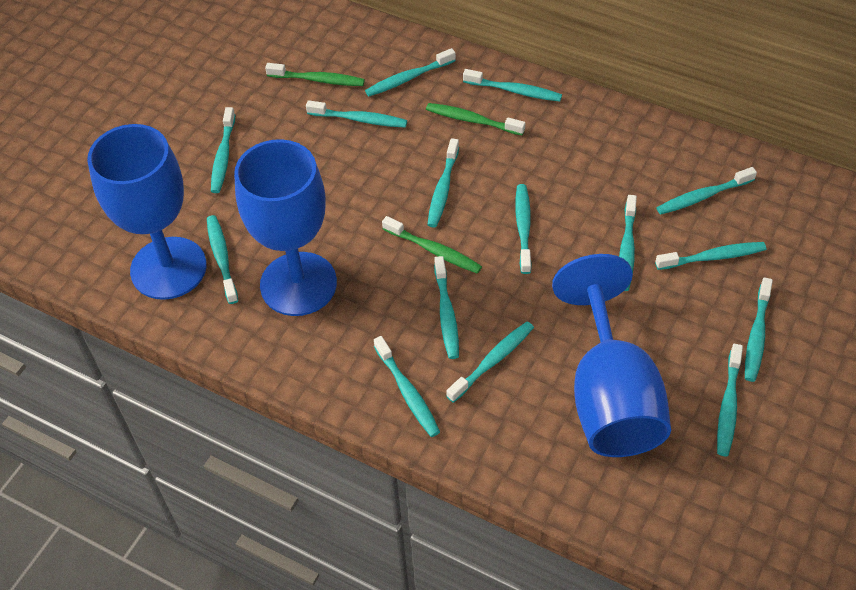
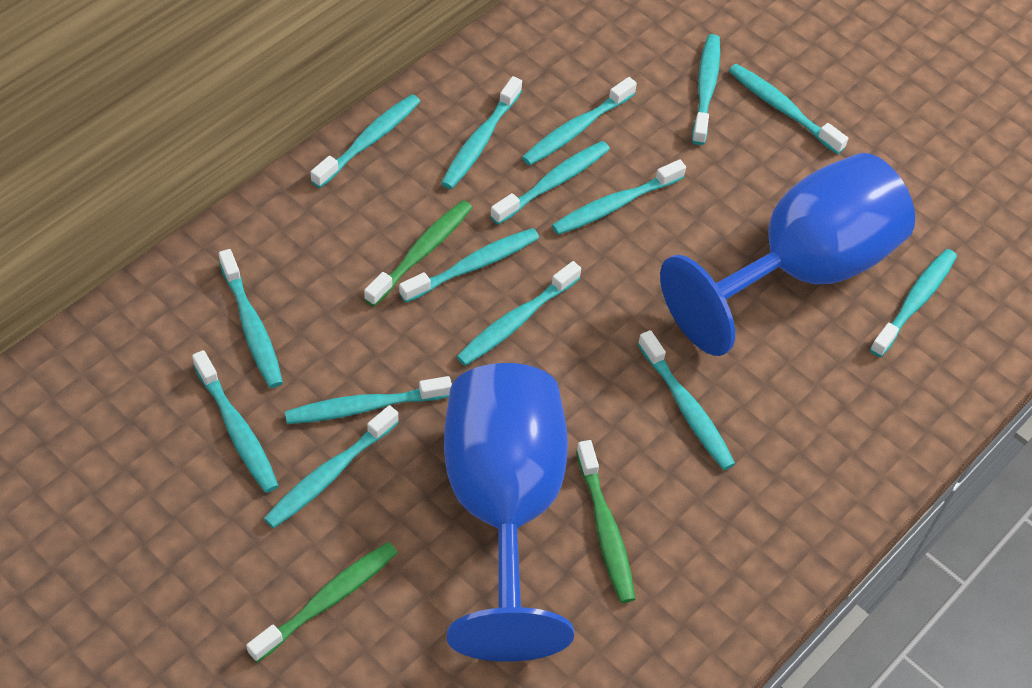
blue goblet: [87,124,207,300] [234,139,337,316] [552,254,671,457] = 3 -> [444,363,574,662] [660,153,915,356] = 2

